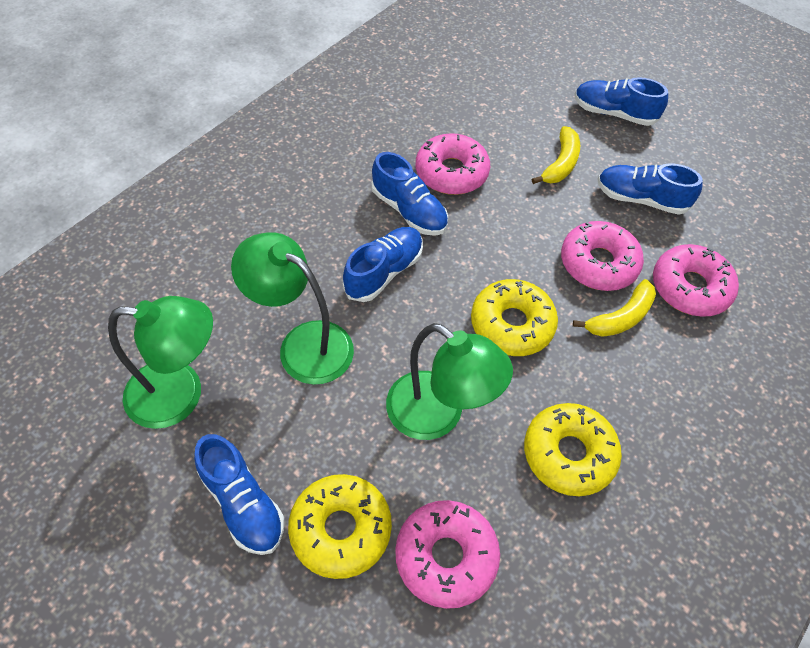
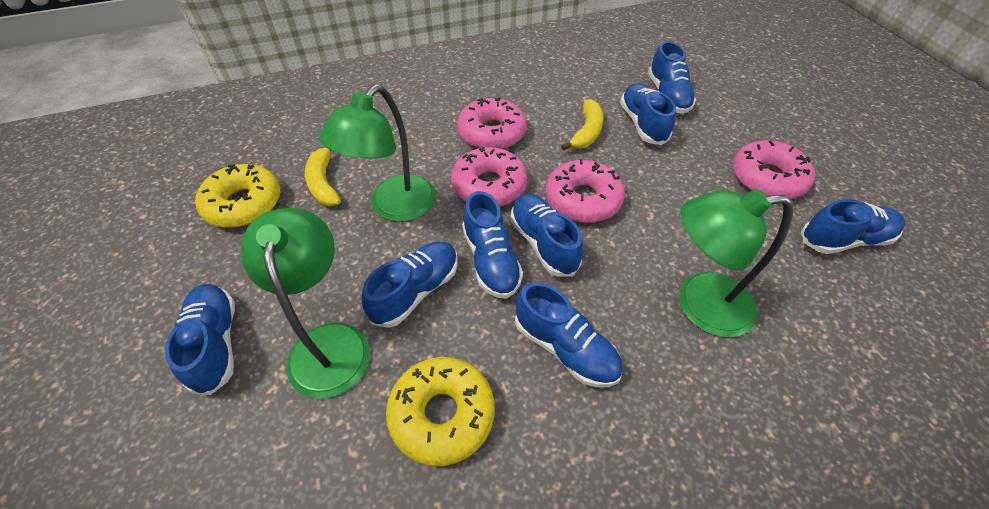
blue shoe: [194,434,284,555] [343,227,423,302] [372,152,448,236] [575,77,668,126] [598,163,703,215] = 5 -> [165,284,235,395] [362,241,458,328] [462,191,523,299] [510,194,583,277] [515,282,623,387] [620,83,676,145] [648,41,696,114] [801,199,905,254] = 8
yellow donut: [288,474,392,579] [471,279,558,356] [524,403,622,496] = 3 -> [195,164,280,228] [386,357,495,466] = 2

